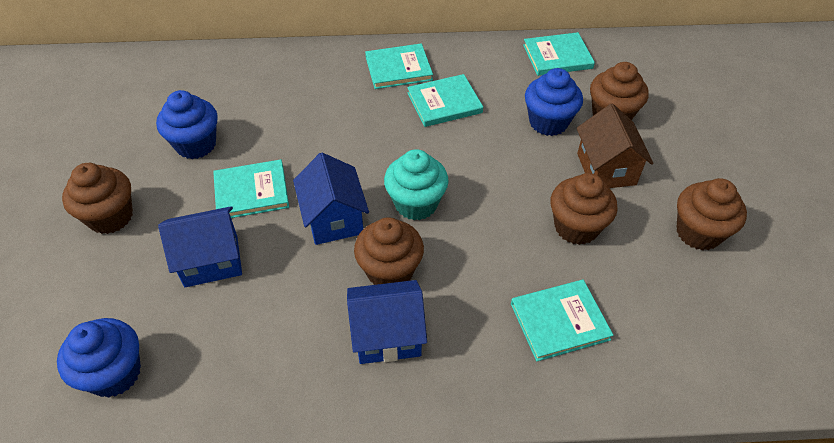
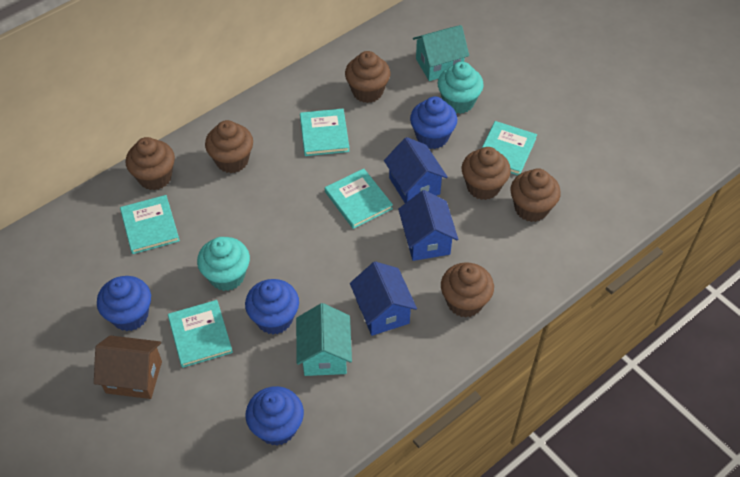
blue cupcake: [57,318,141,398] [156,90,218,159] [525,68,583,136] = 3 -> [97,276,151,331] [245,279,299,334] [245,386,304,446] [410,96,457,149] = 4
brown cupcake: [62,163,133,234] [354,217,424,285] [550,173,618,245] [590,62,649,120] [677,178,747,250] = 5 -> [126,137,175,190] [205,120,253,173] [345,51,390,103] [441,262,494,317] [462,147,511,200] [510,168,561,222] = 6
turquoise cupcake: [384,149,449,220] = 1 -> [197,237,250,291] [438,62,484,114] = 2
turquoise house: none = 0 -> [296,303,352,376] [413,25,469,81] = 2

